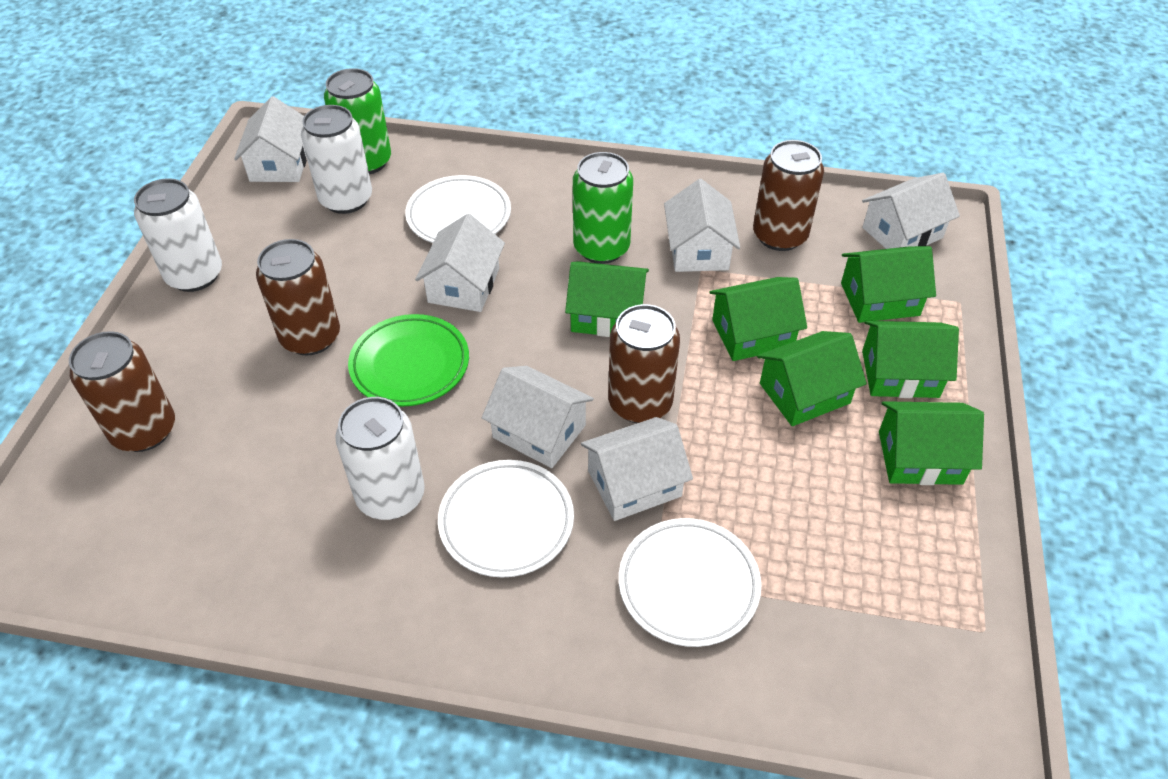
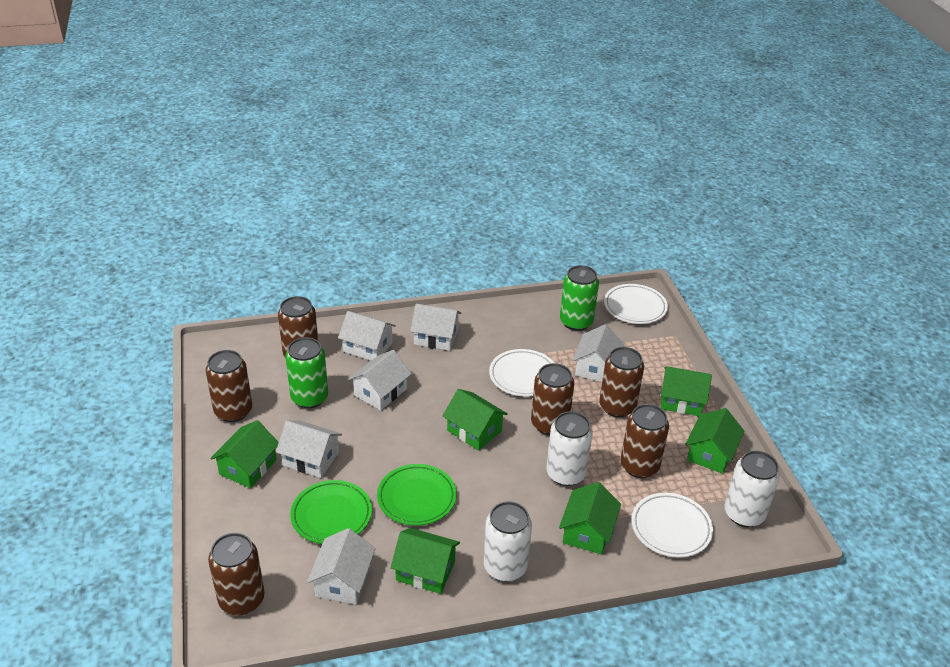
brown can: [69,331,175,452] [256,239,340,356] [608,304,680,423] [753,140,824,251] = 4 -> [206,350,252,422] [208,533,265,615] [278,296,318,358] [531,363,574,435] [599,347,644,417] [620,404,669,478] = 6
green plate: [348,314,469,407] = 1 -> [290,480,372,544] [377,464,456,526] = 2

